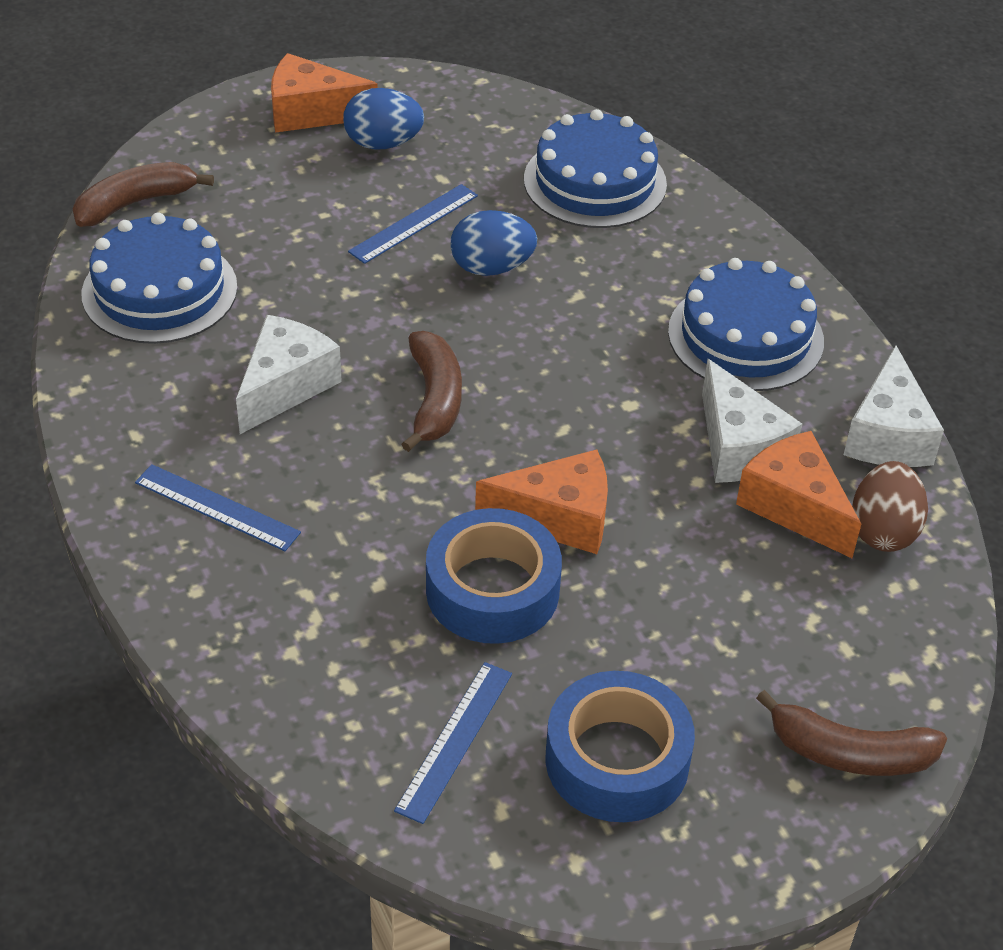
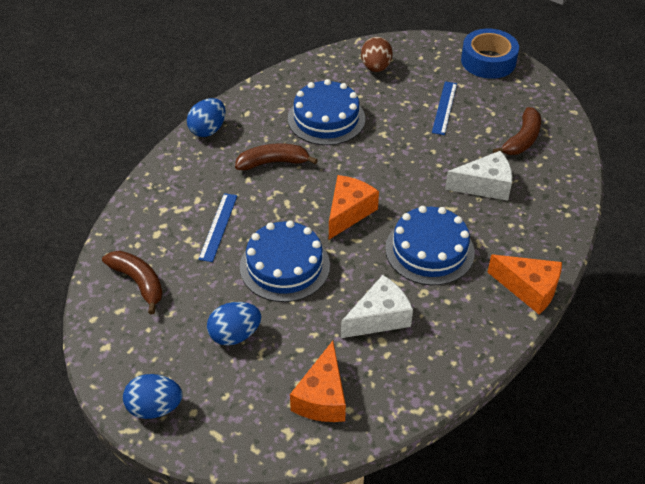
blue egg: [343,88,424,150] [450,210,537,276] = 2 -> [123,374,182,419] [187,98,226,137] [207,302,261,346] = 3
blue ruler: [135,464,301,551] [348,184,478,264] [394,662,512,824] = 3 -> [198,193,237,262] [432,82,457,135] = 2
blue tape: [426,508,562,644] [545,671,695,822] = 2 -> [461,29,519,79] = 1
white cheese: [236,315,342,434] [702,359,802,483] [844,346,944,467] = 3 -> [341,275,413,338] [445,151,512,201] = 2

